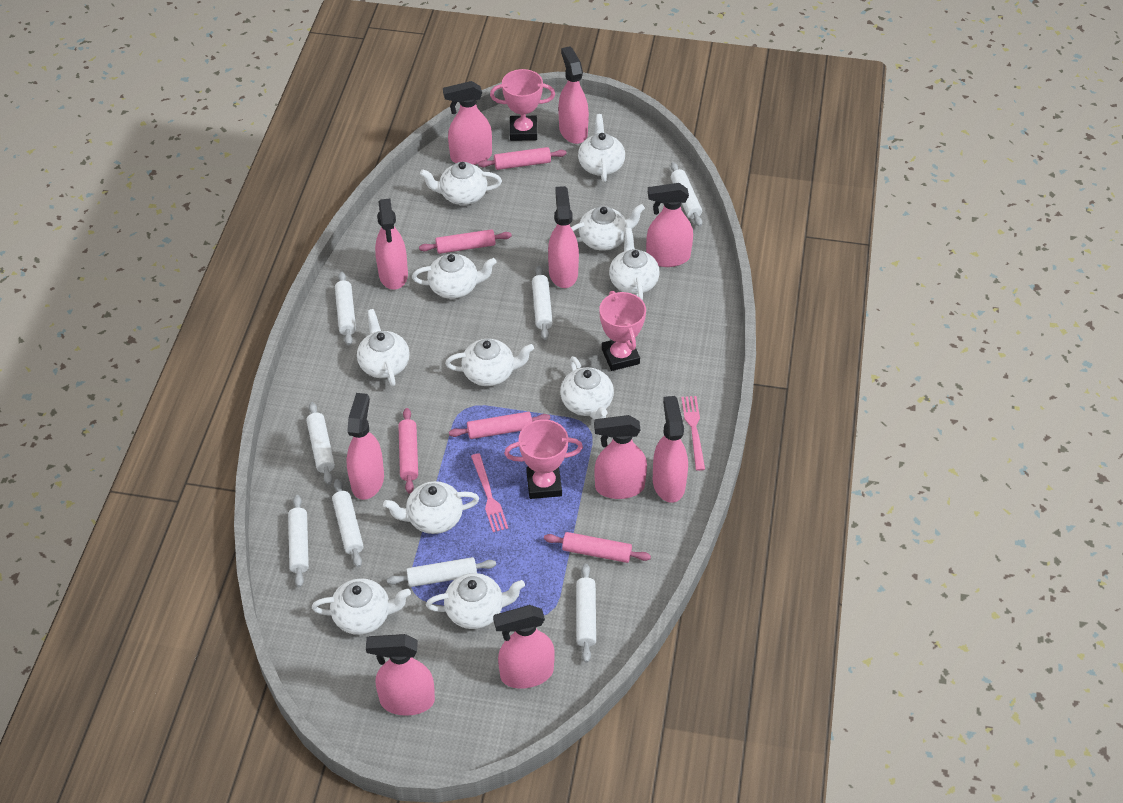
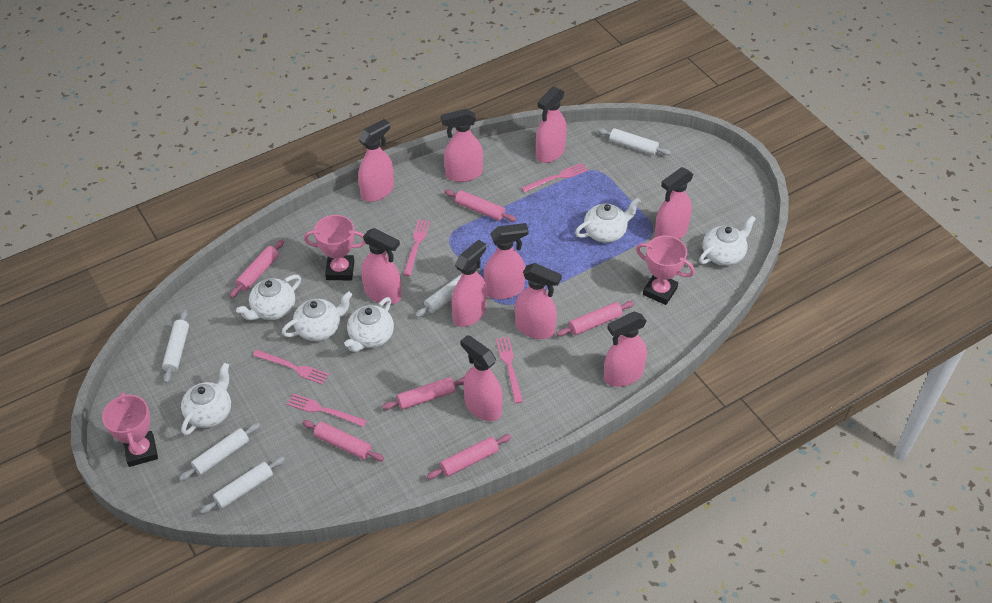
pink fork: [471,453,508,532] [681,396,705,471] = 2 -> [253,350,329,385] [287,394,367,427] [403,219,430,276] [496,337,523,403] [522,163,588,192] = 5
pink rolling pin: [398,408,418,493] [419,229,512,254] [449,412,550,439] [478,147,567,170] [544,532,651,563] = 5 -> [230,240,284,298] [302,420,384,461] [382,377,464,410] [427,434,511,479] [444,189,516,222] [557,301,634,336] = 6
white rolling pin: [288,495,309,587] [306,402,335,485] [332,479,364,567] [335,271,356,345] [387,557,496,587] [532,266,553,340] [576,563,596,663] [671,162,702,227] = 8 -> [162,310,189,383] [179,423,260,481] [200,457,285,514] [415,268,481,317] [598,128,671,155] = 5
white teapot: [312,578,411,635] [357,309,410,386] [383,481,479,534] [412,253,497,299] [420,162,502,205] [426,573,525,629] [445,339,534,386] [560,356,614,420] [571,204,645,251] [578,114,625,182] [609,228,660,300] = 11 -> [181,363,231,435] [236,275,301,320] [282,291,352,341] [344,297,394,352] [575,198,641,243] [699,216,756,266] = 6

